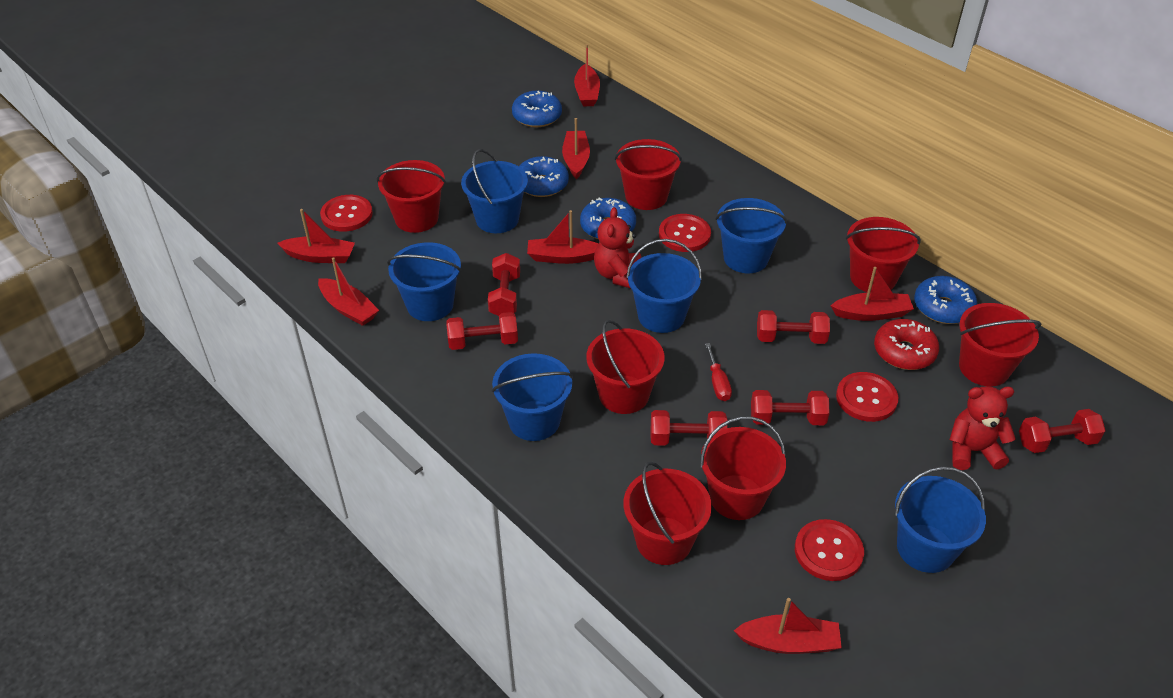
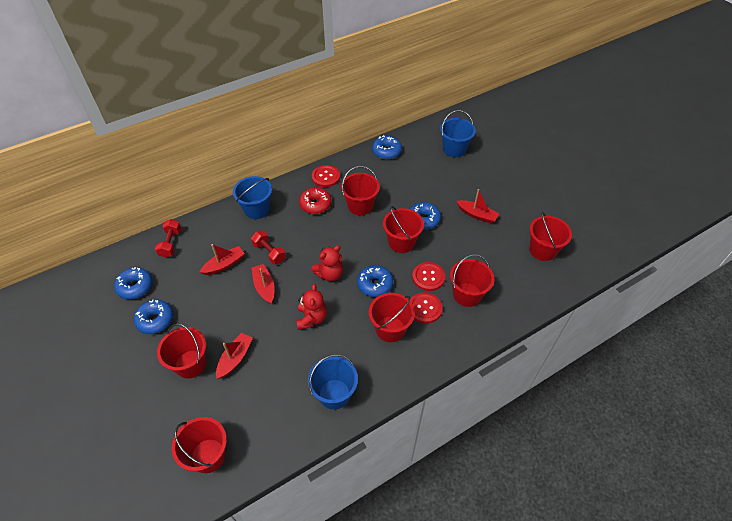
blue bucket: [387,242,462,321] [461,149,528,233] [492,353,573,441] [626,239,702,333] [715,198,787,273] [894,466,986,573] = 6 -> [233,176,272,219] [308,354,358,410] [440,110,476,157] = 3
blue donut: [512,91,562,127] [519,156,569,197] [580,197,636,239] [914,276,977,324] = 4 -> [114,267,152,300] [134,300,173,334] [357,265,393,297] [372,135,402,159] [410,202,441,230] = 5
red boat: [277,209,355,263] [318,257,379,326] [527,210,598,264] [562,118,590,179] [574,44,600,106] [734,598,842,654] [831,267,914,321] = 7 -> [199,244,245,275] [216,333,253,379] [251,264,275,304] [457,189,499,223] = 4
red button: [320,195,373,232] [659,214,711,252] [795,519,864,581] [836,372,898,422] = 4 -> [312,165,340,187] [410,292,442,324] [412,262,445,291] = 3
red dumbbell: [446,312,518,350] [488,253,520,316] [651,410,728,446] [751,390,830,425] [757,310,830,344] [1019,409,1106,453] = 6 -> [155,219,181,258] [251,231,286,265] = 2
red screwdriver: [705,343,732,401] = 1 -> none = 0

